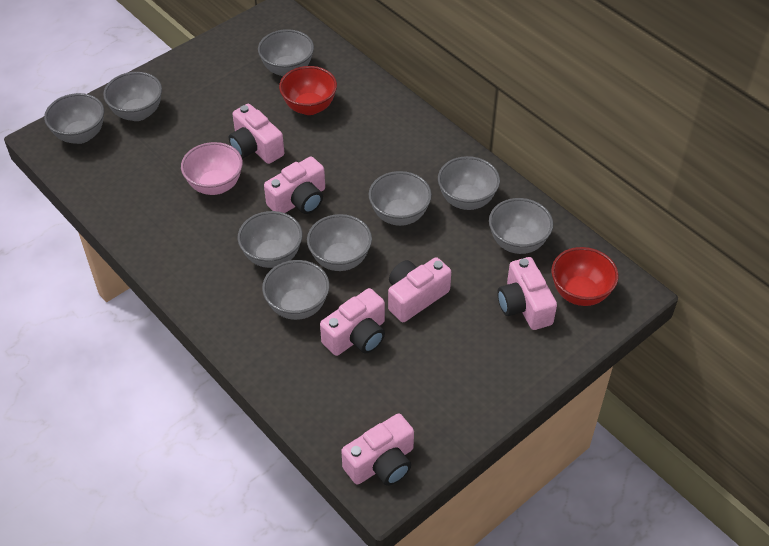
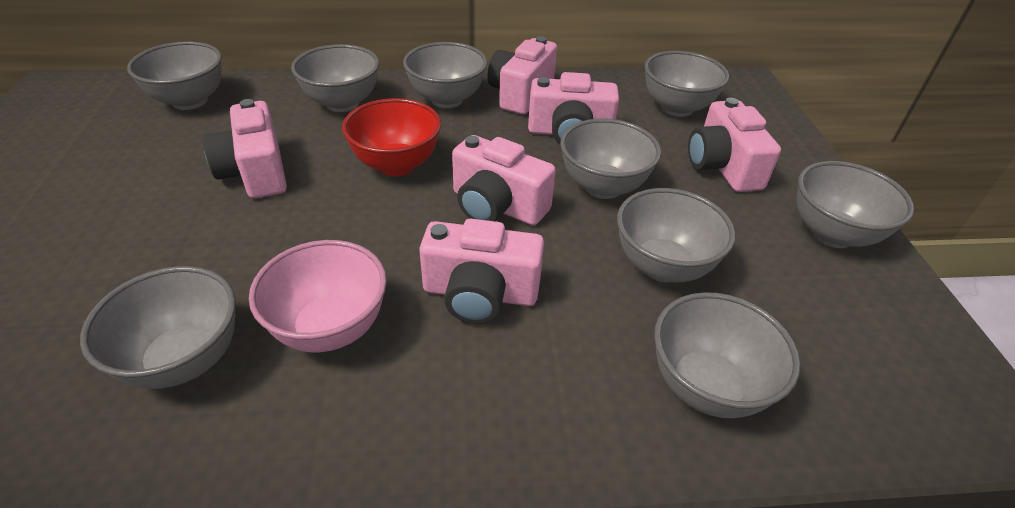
red bowl: [279,66,337,115] [551,247,619,306] = 2 -> [342,98,441,176] = 1

